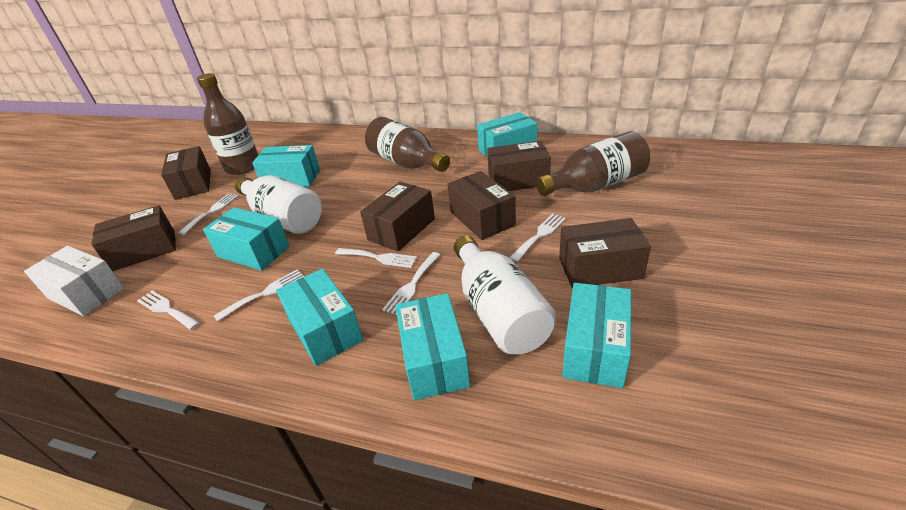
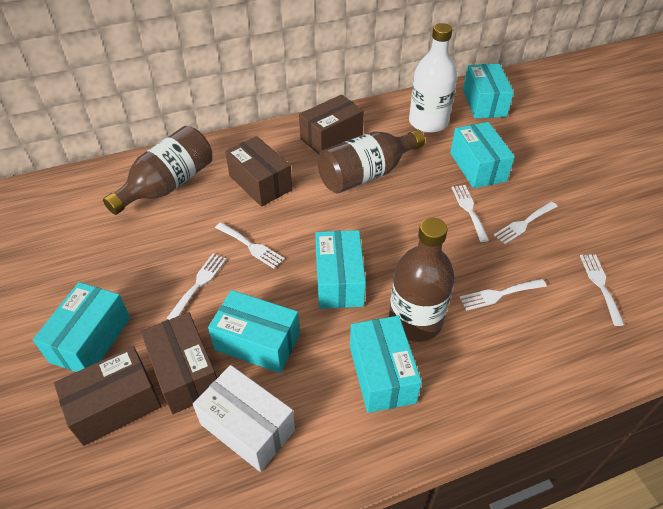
brown box: [91,205,176,271] [161,146,211,200] [360,182,435,252] [447,171,516,240] [487,141,551,191] [559,218,651,288] = 6 -> [54,346,161,446] [141,312,217,414] [225,136,292,207] [299,94,364,154] = 4
white bottle: [235,175,322,234] [453,235,556,355] = 2 -> [409,23,457,133] = 1

